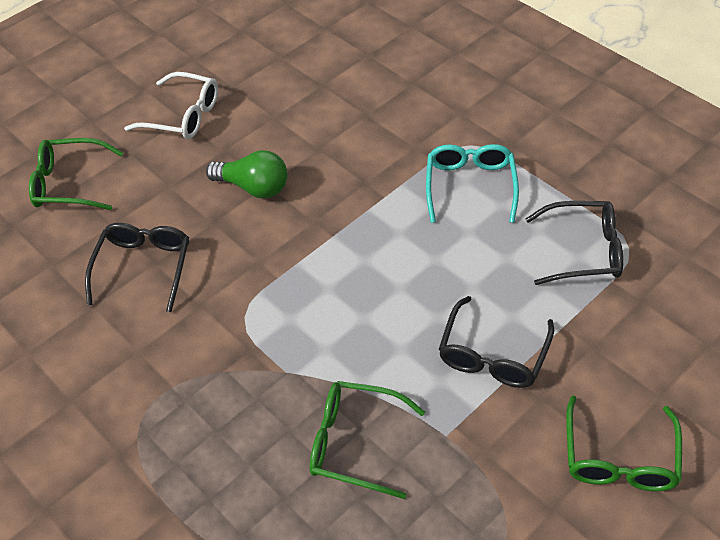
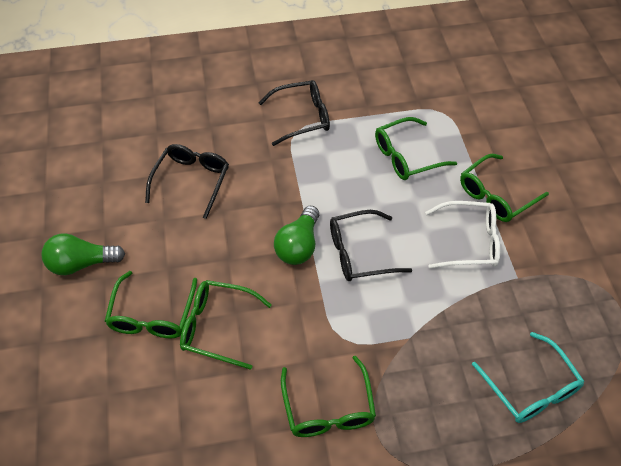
green glasses: [29,138,123,210] [310,381,425,499] [566,395,682,491] = 3 -> [105,271,197,338] [180,280,272,370] [281,356,376,437] [375,117,457,180] [460,154,549,222] = 5
green light bulb: [206,150,288,198] = 1 -> [41,233,125,275] [274,206,319,265] = 2

